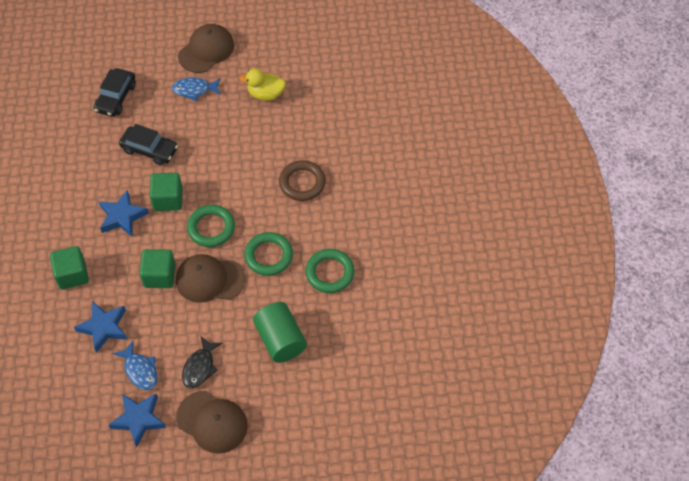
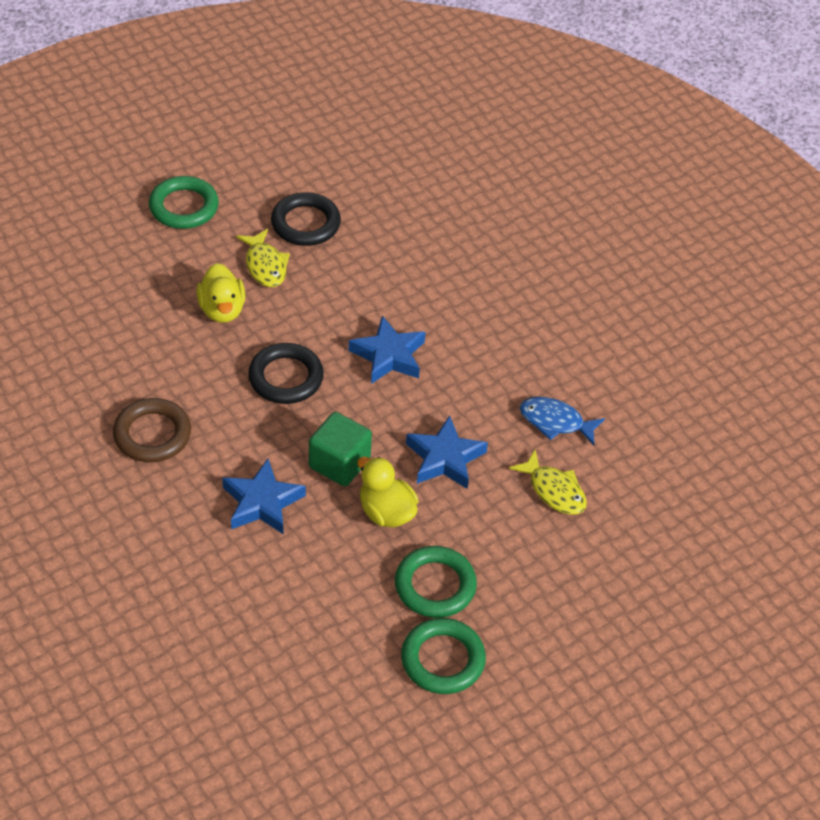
black car: [94,68,136,117] [119,124,178,165] = 2 -> none = 0
black fish: [182,336,222,389] = 1 -> none = 0
black ring: none = 0 -> [248,343,324,404] [271,192,341,246] = 2
blue fish: [113,341,158,390] [172,77,221,101] = 2 -> [520,397,605,445] = 1
brown cap: [176,254,245,303] [176,391,248,454] [178,24,234,73] = 3 -> none = 0
green cube: [50,246,89,290] [139,249,176,288] [150,173,183,211] = 3 -> [309,412,372,486] = 1
green cylinder: [253,302,307,363] = 1 -> none = 0
yellow duck: [239,68,286,101] = 1 -> [196,263,246,323] [357,457,419,527] = 2
yellow fish: none = 0 -> [236,229,290,287] [509,450,587,515] = 2

